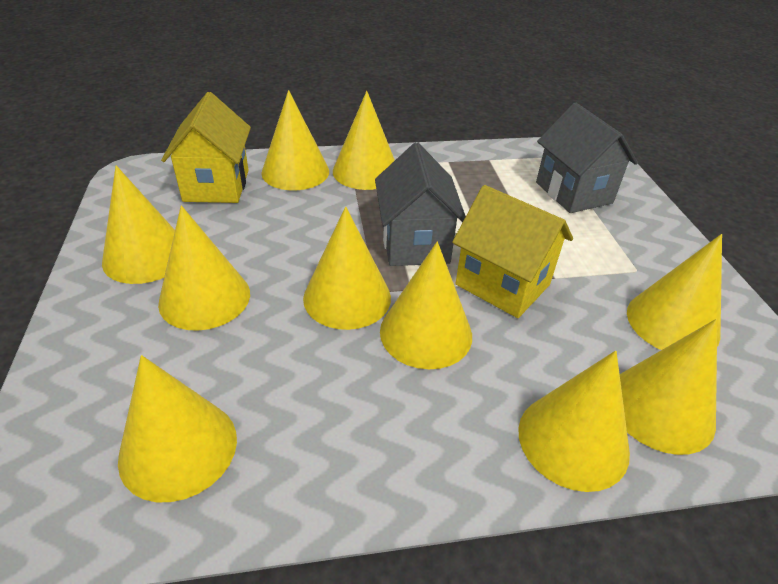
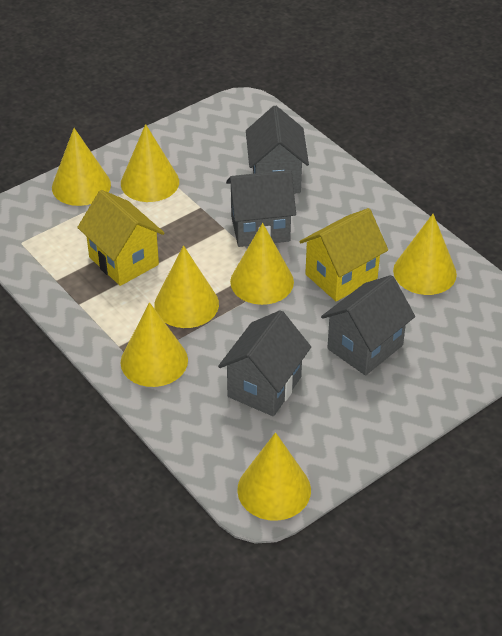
grey house: [375,143,466,266] [536,103,638,213] = 2 -> [218,310,311,416] [226,170,296,247] [246,106,309,193] [321,275,415,376] = 4
yellow cone: [102,165,175,284] [118,355,237,502] [158,205,250,331] [261,90,329,190] [303,207,391,330] [333,91,395,190] [380,242,472,369] [518,350,630,492] [620,319,717,455] [627,234,722,350] = 10 -> [52,128,111,206] [121,124,179,202] [121,302,188,387] [154,246,219,328] [230,223,294,305] [237,432,311,521] [393,214,457,295] = 7

